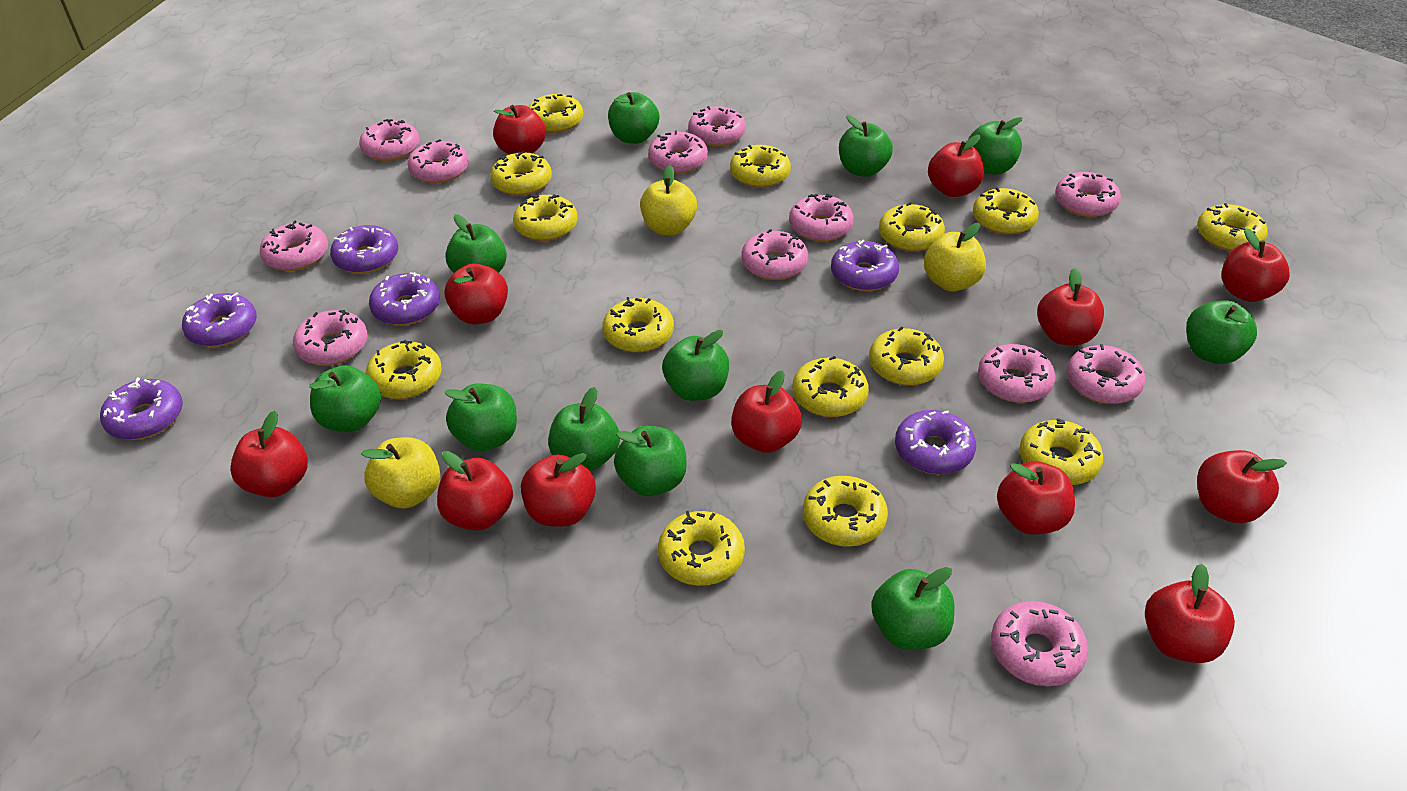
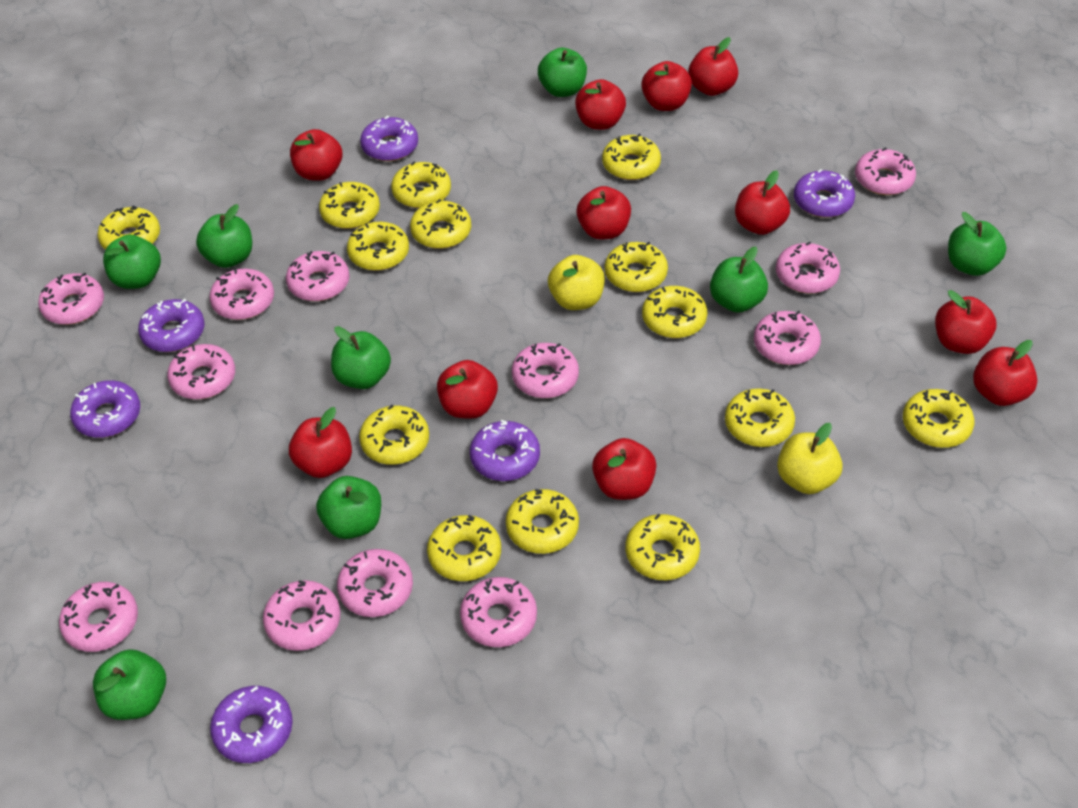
green apple: [309,365,381,432] [444,384,517,451] [445,214,507,273] [548,387,620,471] [608,92,659,144] [614,425,687,496] [662,330,729,401] [839,115,893,177] [871,567,954,650] [968,117,1022,175] [1186,300,1257,364] = 11 -> [93,649,166,720] [103,235,161,289] [196,204,252,268] [316,476,381,539] [331,326,391,389] [538,48,587,97] [710,247,768,313] [948,212,1007,276] = 8
red apple: [230,411,308,497] [437,451,513,531] [444,263,508,324] [493,105,546,155] [521,453,596,527] [731,370,802,453] [928,135,984,197] [997,461,1075,534] [1037,268,1104,346] [1145,564,1235,663] [1197,450,1287,523] [1222,228,1290,302] = 12 -> [289,407,352,478] [290,129,342,181] [437,360,498,419] [575,79,626,130] [577,186,631,239] [592,438,657,500] [641,61,692,111] [688,37,738,96] [735,170,790,235] [935,290,996,354] [973,340,1038,406] = 11
yellow apple: [361,437,440,508] [640,165,697,235] [924,223,986,291] = 3 -> [548,255,605,310] [777,423,843,494] = 2

